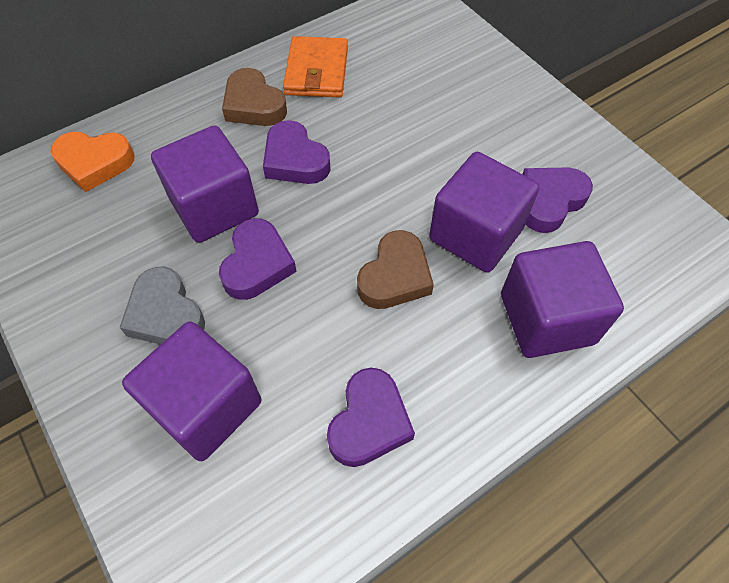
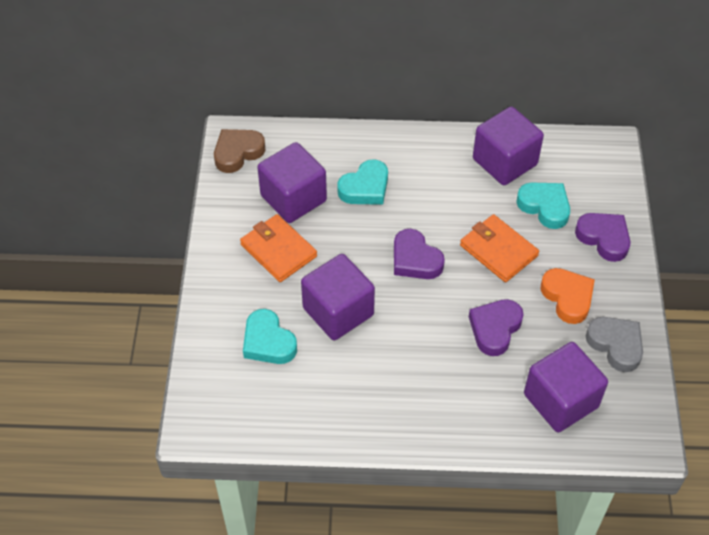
brown heart: [222,68,287,126] [357,230,434,309] = 2 -> [214,129,265,173] = 1
orange wallet: [283,36,348,97] = 1 -> [240,214,317,282] [460,214,539,282] = 2
purple heart: [219,218,297,300] [263,120,331,184] [327,368,415,467] [523,167,593,233] = 4 -> [394,229,445,279] [469,299,524,356] [575,213,631,262] = 3
turquoise heart: none = 0 -> [243,309,297,364] [337,159,388,205] [516,182,570,229] = 3

